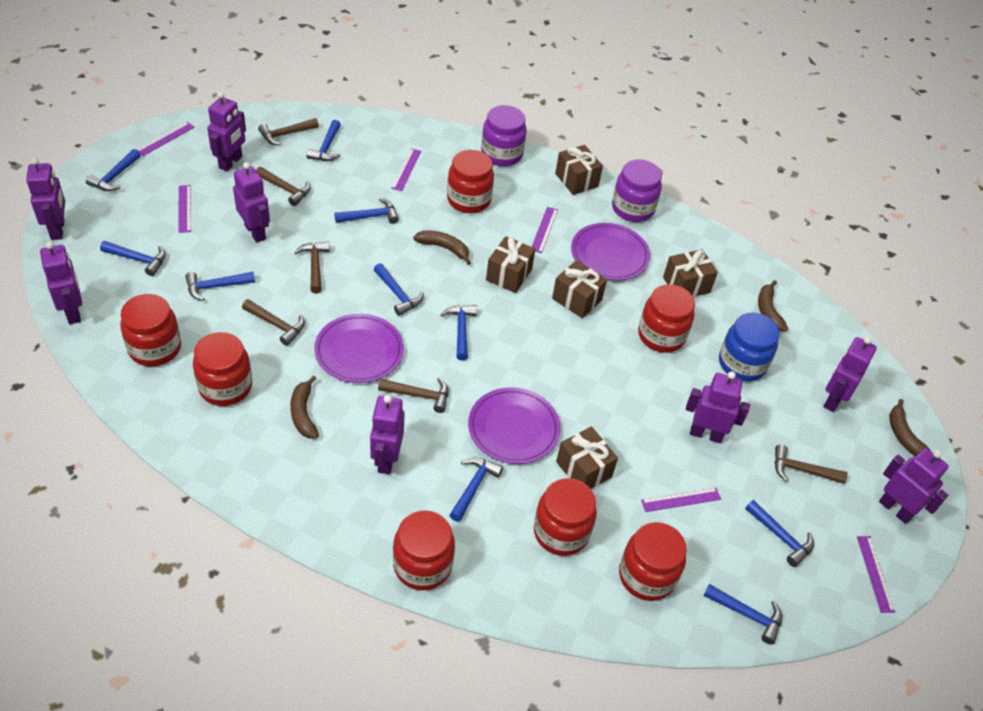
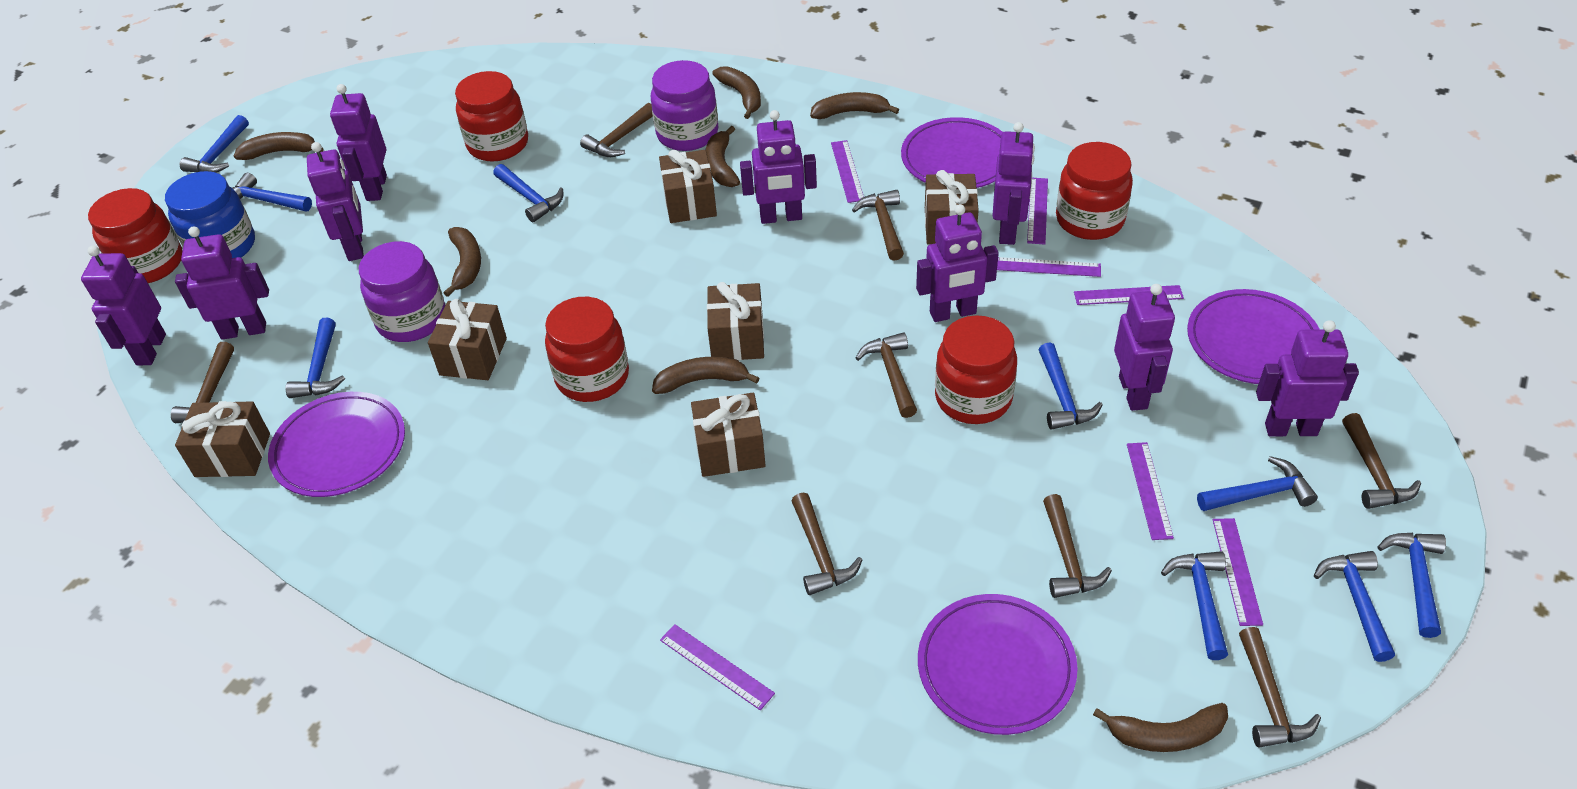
blue hammer: [86,149,141,191] [100,241,166,276] [185,272,255,301] [306,120,341,161] [334,198,399,224] [374,263,424,316] [441,305,477,361] [449,457,503,522] [703,584,782,645] [745,500,814,567] = 10 -> [180,115,249,173] [232,173,312,212] [286,318,345,398] [493,164,563,222] [1039,343,1103,430] [1161,551,1228,660] [1197,456,1318,511] [1314,551,1395,662] [1378,533,1446,638] = 9
brown banana: [290,375,319,438] [413,230,471,265] [758,280,788,332] [889,399,931,456] = 4 -> [234,132,324,160] [444,227,481,297] [652,357,759,394] [706,126,740,187] [712,66,761,119] [810,92,899,119] [1093,703,1228,752] = 7
brown gift: [486,236,535,293] [552,260,607,318] [555,145,603,195] [556,426,618,489] [663,249,718,297] = 5 -> [175,401,270,477] [428,299,507,380] [659,150,717,223] [691,393,766,477] [707,282,764,360] [925,170,979,244] = 6
brown hammer: [242,299,305,346] [256,167,311,206] [258,118,319,146] [294,241,330,294] [378,378,449,413] [775,445,848,484] = 6 -> [171,342,234,423] [580,103,653,157] [792,493,862,595] [852,190,904,261] [856,332,917,418] [1043,494,1112,598] [1239,627,1321,748] [1342,413,1421,509] = 8
purple plate: [314,314,404,383] [468,387,560,464] [571,223,650,281] = 3 -> [268,392,405,497] [901,117,1003,188] [918,594,1078,735] [1187,289,1320,384] = 4
purple robot: [26,158,65,240] [40,241,82,324] [207,92,246,171] [233,162,270,243] [370,395,405,474] [686,371,750,443] [823,337,877,412] [879,448,949,524] = 8 -> [81,246,166,365] [175,226,269,340] [307,142,364,261] [330,84,387,201] [740,110,817,224] [916,204,999,322] [992,122,1035,245] [1114,284,1175,411] [1256,320,1359,436] = 9
purple ruler: [137,122,195,156] [178,185,191,233] [391,148,421,191] [532,207,558,253] [641,488,721,512] [857,536,895,613] = 6 -> [660,624,775,710] [831,140,864,203] [997,257,1101,277] [1027,178,1048,244] [1074,285,1184,305] [1127,442,1174,540] [1213,518,1263,626] = 7
red jar: [120,294,181,366] [193,332,252,406] [393,510,455,590] [447,150,494,213] [534,478,597,556] [619,522,687,601] [638,284,695,353] = 7 -> [88,188,182,283] [455,71,528,162] [545,297,629,402] [935,315,1017,424] [1056,142,1133,240] = 5

